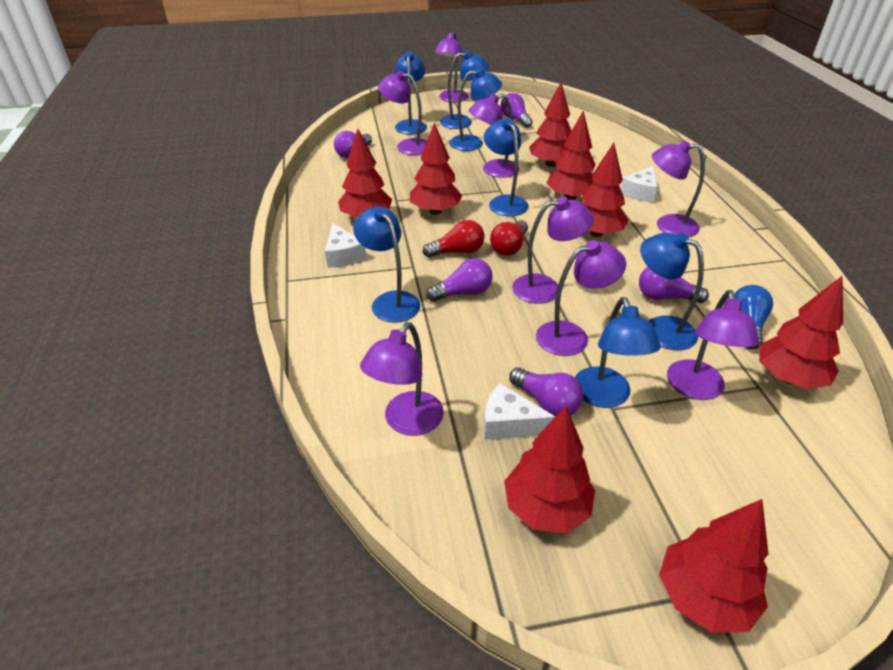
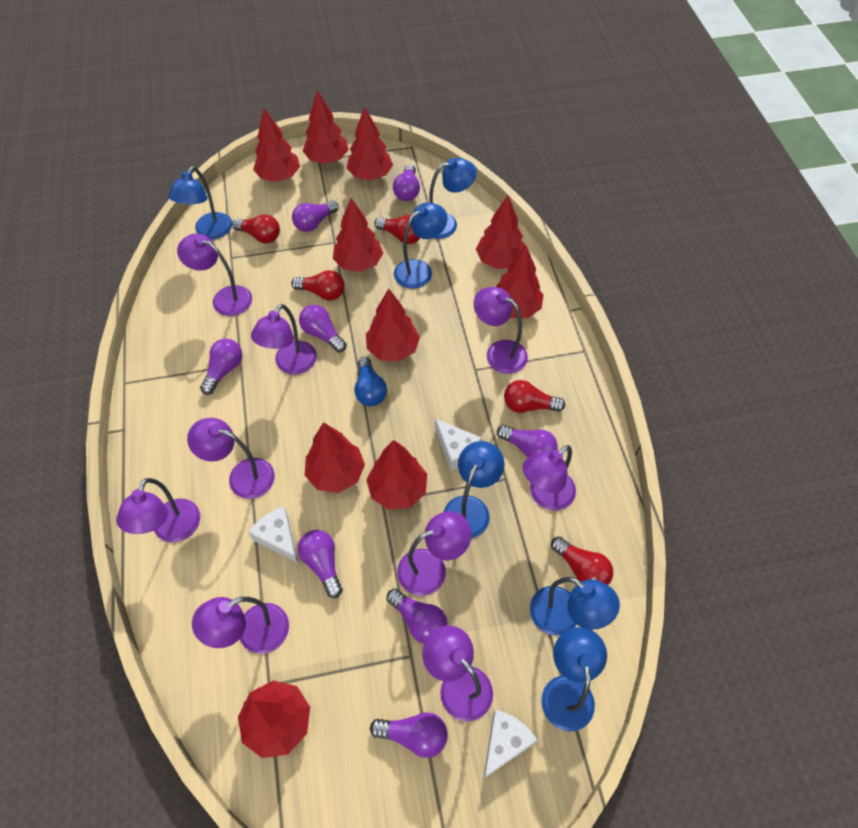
blue lamp: [353,206,421,323] [394,52,427,135] [440,51,489,129] [449,68,502,151] [484,118,529,216] [575,297,661,408] [640,232,704,350] = 7 -> [168,166,232,239] [394,202,447,289] [429,158,477,239] [444,441,505,538] [530,577,620,636] [541,627,607,732] = 6
purple lamp: [360,322,444,436] [378,71,427,155] [434,31,469,102] [469,93,519,178] [512,197,594,304] [536,240,626,356] [652,140,705,237] [667,290,759,400] = 8 -> [116,478,200,542] [177,233,252,316] [187,418,275,499] [192,597,289,654] [251,304,317,375] [397,511,471,596] [422,625,493,721] [474,287,528,374] [523,445,576,511] = 9
purple light bulb: [334,131,372,159] [426,258,492,302] [501,93,533,128] [509,368,584,417] [639,267,709,303] = 5 -> [200,339,242,395] [292,201,339,232] [298,530,343,598] [299,304,347,352] [370,712,448,758] [386,588,447,644] [393,164,420,201] [497,425,558,458] = 8
red light bulb: [422,220,485,258] [490,220,528,256] = 2 -> [232,214,280,244] [291,270,345,300] [374,215,420,244] [504,380,565,413] [551,536,613,585] = 5
red tree: [338,129,392,217] [410,122,462,215] [504,406,595,533] [529,82,572,167] [546,111,596,200] [581,142,629,237] [659,499,769,633] [759,275,843,389] = 8 -> [238,680,310,758] [253,108,300,182] [303,90,349,164] [305,422,365,493] [333,198,383,272] [346,106,393,180] [366,288,420,361] [366,440,427,510] [476,195,525,269] [496,245,543,318] = 10

